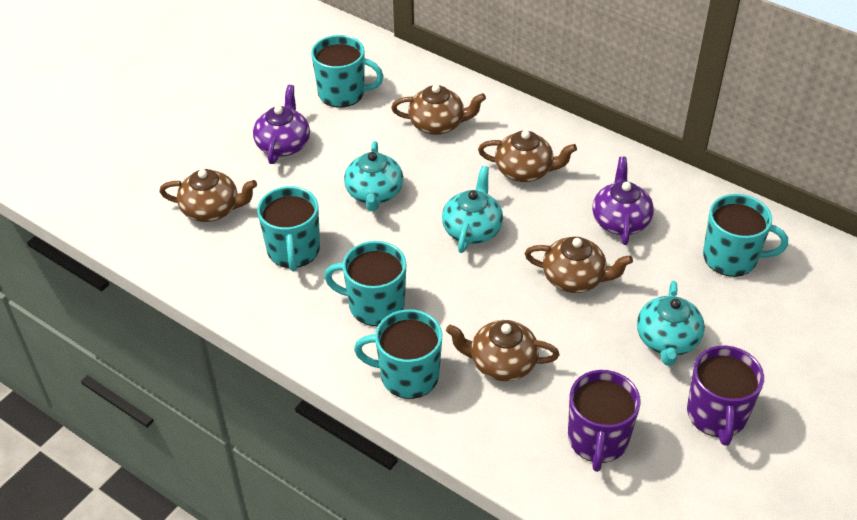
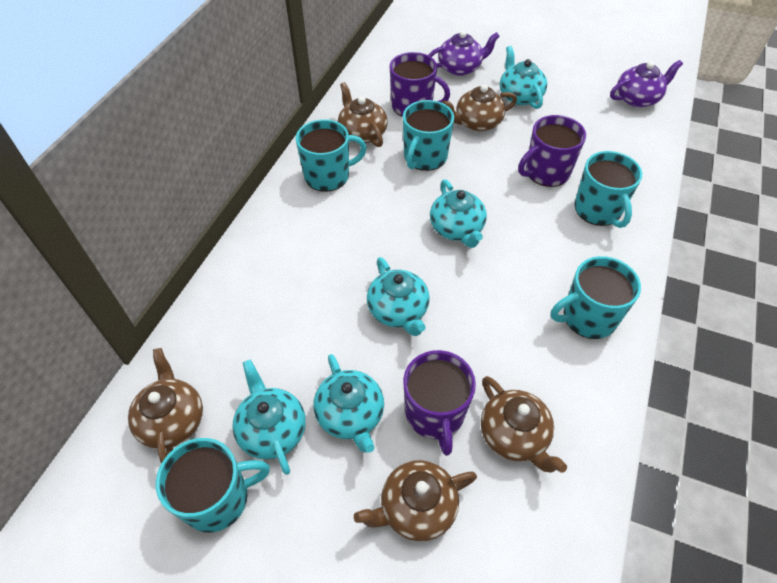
purple mug: [568,370,641,472] [687,346,764,446] = 2 -> [390,52,450,117] [403,350,476,456] [518,115,586,187] = 3
turquoise teapot: [344,141,403,211] [442,166,503,253] [637,281,705,366] = 3 -> [232,359,306,475] [313,354,384,453] [367,257,430,336] [430,179,487,248] [500,46,547,109] = 5

